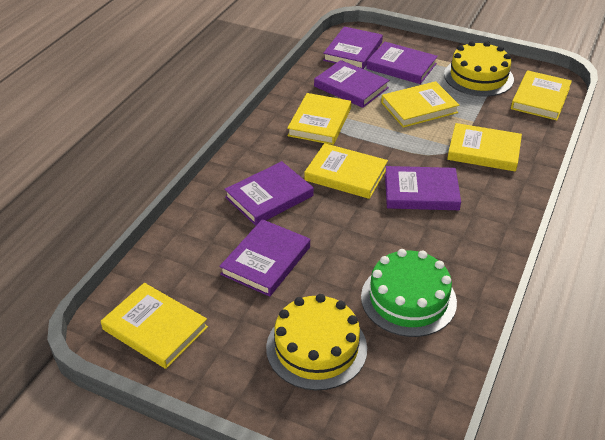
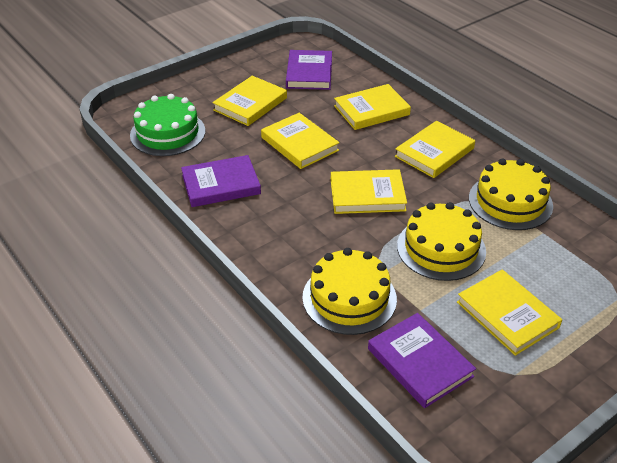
purple book: [219,219,310,297] [224,161,314,226] [314,60,389,108] [323,27,383,69] [366,42,438,84] [385,166,461,210] = 6 -> [181,155,261,207] [286,50,332,90] [368,313,476,408] = 3
yellow cake: [266,294,367,390] [444,41,514,97] = 2 -> [302,248,397,335] [397,202,486,281] [469,158,553,230] = 3

